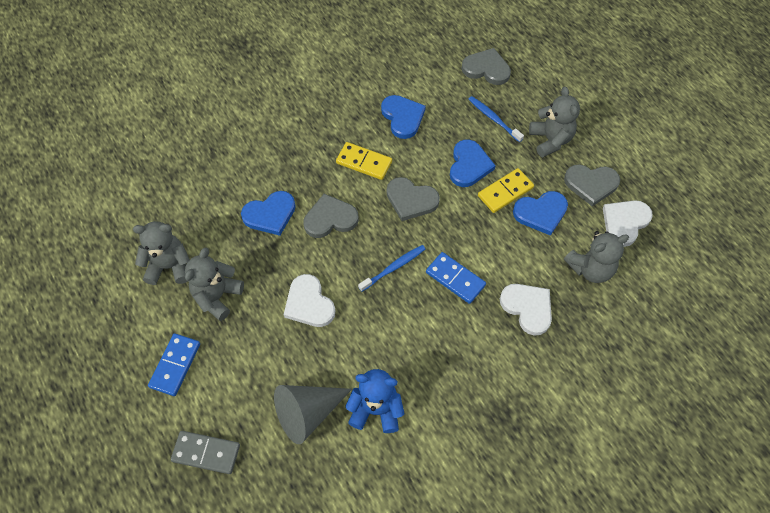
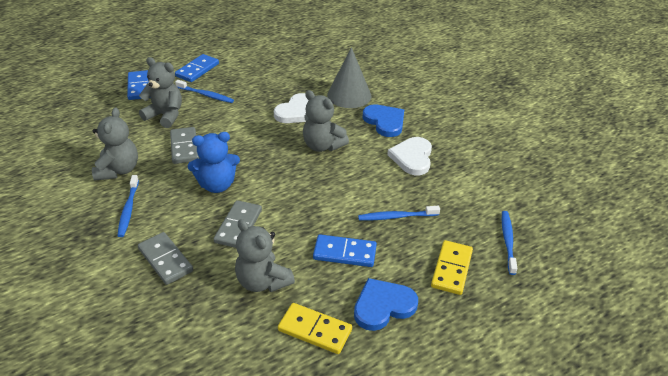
blue domino: [148,333,200,396] [426,252,486,304] = 2 -> [127,70,149,100] [175,54,219,82] [313,234,377,267] = 3
blue heart: [241,191,296,236] [381,95,426,139] [450,140,496,187] [513,191,568,236] = 4 -> [354,278,418,331] [363,104,404,137] = 2
blue toothbrush: [358,245,426,292] [469,96,524,142] = 2 -> [117,175,139,237] [175,80,234,103] [358,206,440,220] [502,211,517,275] = 4
grey domino: [171,431,240,474] = 1 -> [138,232,193,285] [170,127,199,164] [214,200,262,248] = 3
grey heart: [303,194,359,238] [387,177,440,221] [461,48,511,85] [564,164,620,206] = 4 -> none = 0
white heart: [283,274,335,327] [500,284,552,336] [603,200,653,247] = 3 -> [274,93,309,123] [387,137,432,175] = 2

